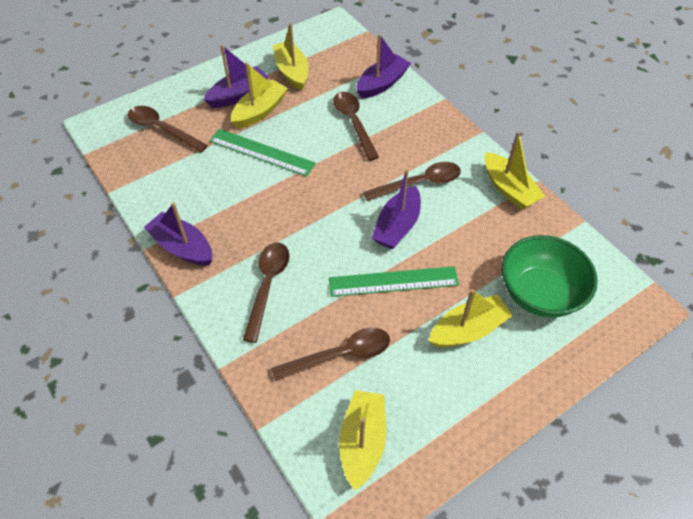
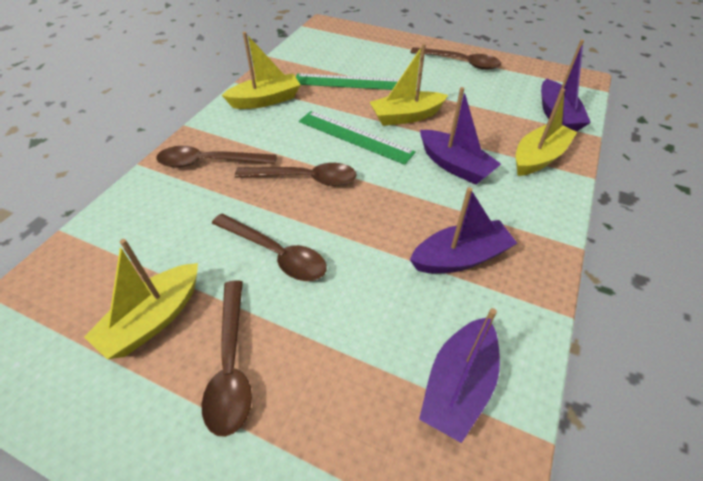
green bowl: [502,235,598,317] = 1 -> none = 0
yellow boat: [231,62,288,129] [272,23,309,90] [339,390,386,490] [429,289,513,347] [484,131,546,210] = 5 -> [84,239,198,359] [222,32,300,109] [370,44,448,126] [516,88,577,176] = 4

